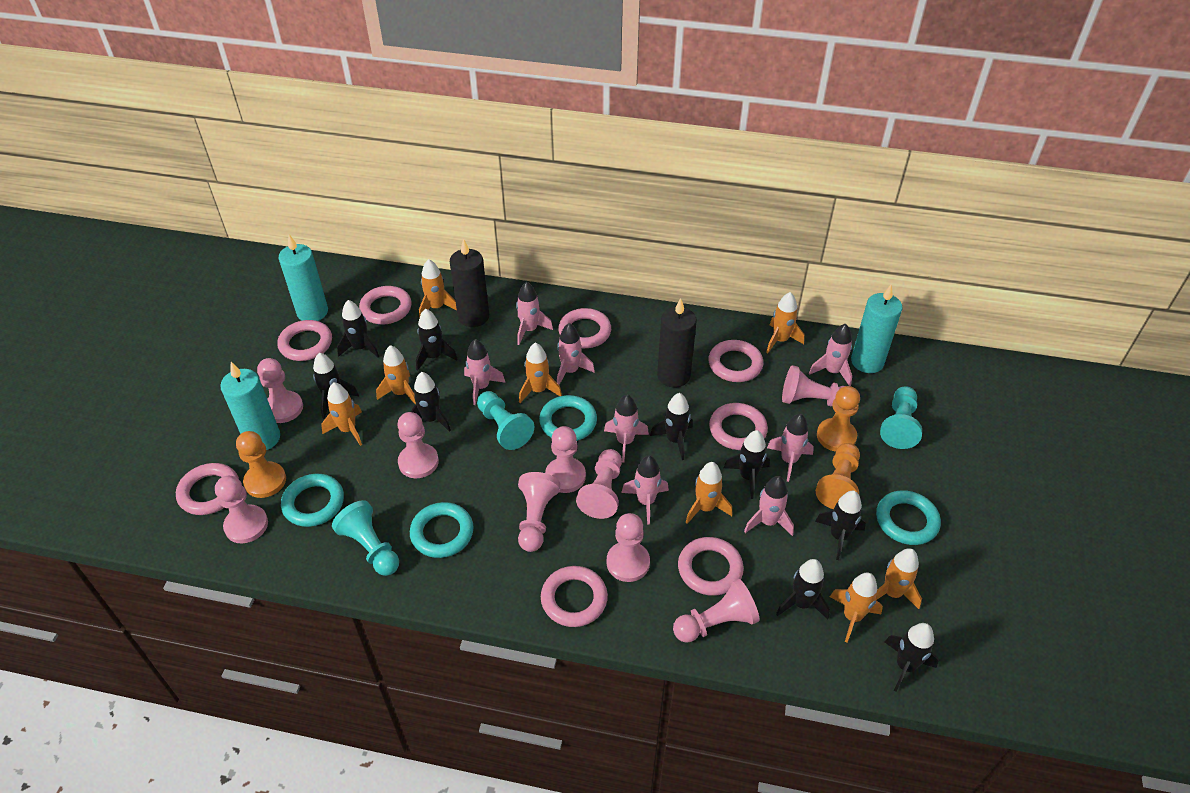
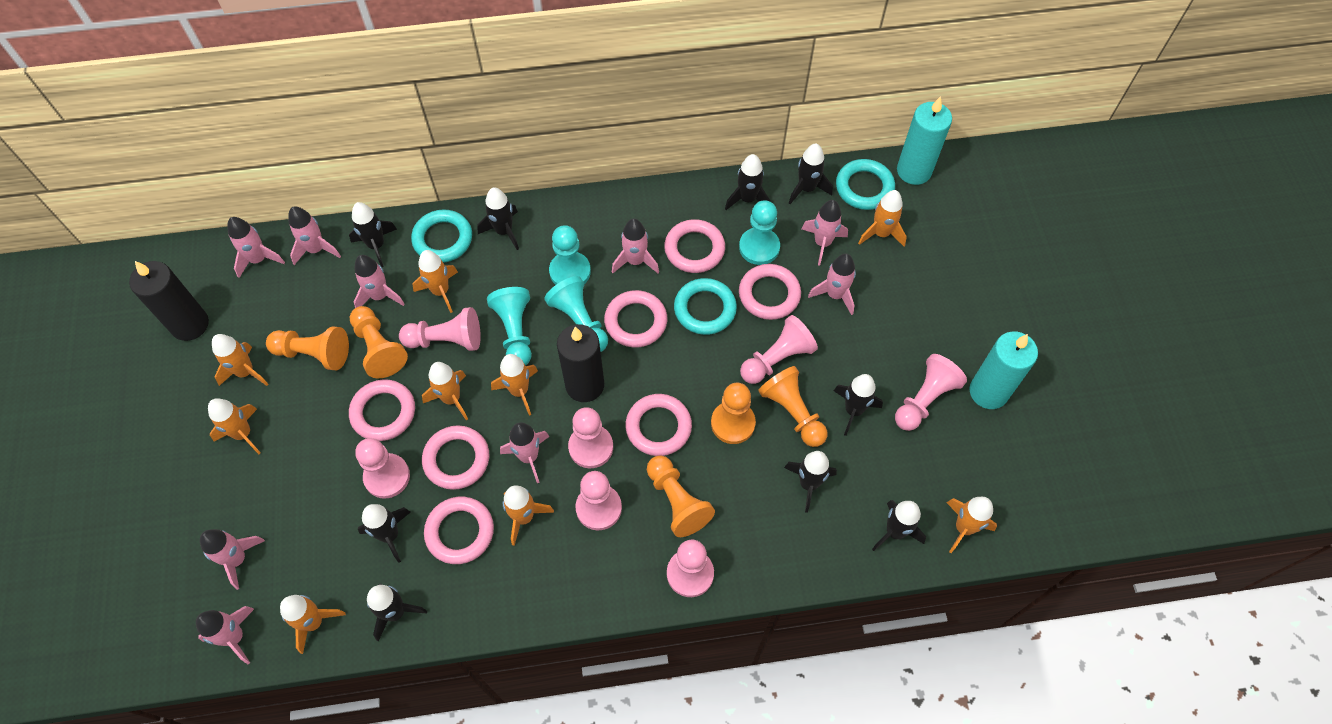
orange pawn: [236,431,286,498] [816,443,860,509] [817,386,860,452] = 3 -> [266,326,349,370] [350,306,408,378] [647,455,715,537] [711,383,756,444] [758,366,828,447] = 5
orange rocket: [321,382,362,446] [376,345,416,404] [419,259,457,318] [519,342,562,403] [686,462,732,524] [766,292,804,353] [830,573,883,642] [875,548,922,609] = 8 -> [208,398,261,454] [212,334,269,386] [280,595,346,654] [413,250,458,313] [422,362,468,420] [491,354,538,415] [503,485,554,546] [858,190,907,247] [946,497,997,553] = 9
pink pawn: [215,476,268,543] [257,358,303,423] [397,412,439,478] [518,472,560,552] [545,426,586,493] [576,449,622,519] [607,513,650,582] [673,579,760,643] [782,365,845,406] = 9 -> [355,438,410,499] [399,307,481,351] [568,407,613,468] [575,471,622,530] [667,540,714,597] [740,315,818,384] [895,354,967,431] = 7
pink ring: [176,463,239,515] [277,320,332,361] [359,286,411,324] [541,566,608,627] [558,308,611,348] [678,537,744,596] [708,340,763,382] [709,403,768,450] = 8 -> [349,379,415,441] [422,425,489,490] [424,497,494,564] [604,290,667,347] [626,394,692,456] [664,219,725,273] [739,264,801,320] = 7
pink rocket: [464,339,506,405] [516,282,553,345] [557,323,595,385] [604,395,649,462] [621,455,669,525] [744,476,794,536] [767,414,814,482] [809,324,852,386] = 8 -> [196,606,254,664] [200,529,265,590] [227,217,285,278] [288,206,341,265] [354,255,404,308] [500,422,550,483] [612,218,659,273] [802,200,848,266] [808,254,856,315] = 9
turquoise candle: [220,362,280,450] [278,235,328,321] [851,285,903,373] = 3 -> [897,96,952,185] [969,331,1038,409] = 2
turquoise pawn: [332,500,399,576] [477,391,534,450] [880,386,922,449] = 3 -> [487,287,532,366] [545,276,608,352] [549,225,591,285] [739,200,780,265] = 4
turquoise ring: [281,474,344,527] [410,502,474,558] [539,395,597,441] [876,490,941,545] = 4 -> [411,209,472,263] [674,278,737,335] [836,159,895,210] = 3

